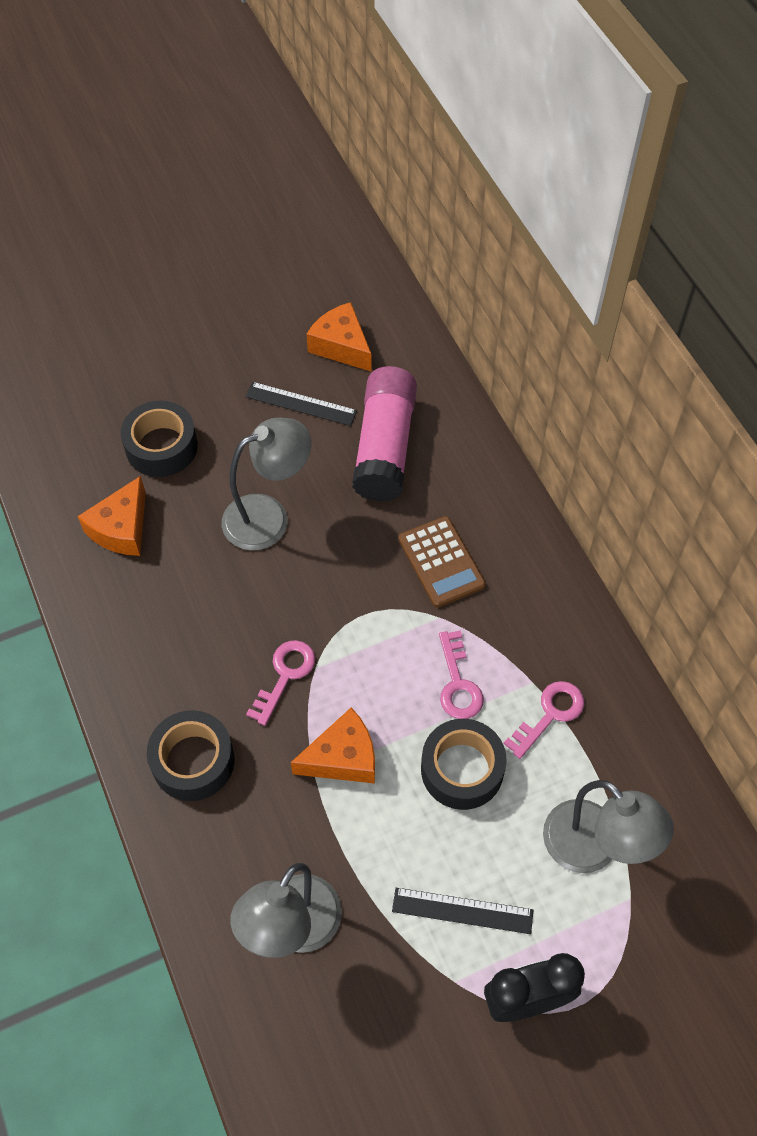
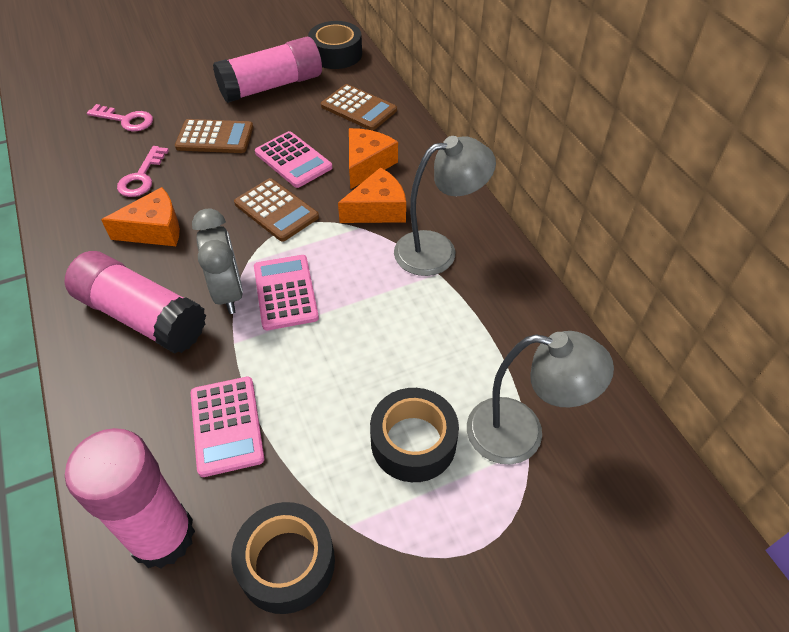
black clock: [484,953,585,1022] = 1 -> none = 0
black ruler: [245,382,357,426] [392,888,534,934] = 2 -> none = 0
brown calculator: [398,516,486,608] = 1 -> [175,119,253,153] [234,178,319,242] [321,84,397,131] = 3
grey clock: none = 0 -> [192,208,243,314] = 1
grey lamp: [222,418,312,550] [230,863,342,958] [543,780,674,873] = 3 -> [394,136,496,276] [467,331,614,465] = 2
pink calculator: none = 0 -> [191,377,264,477] [254,255,319,330] [255,131,332,188] = 3
pink glue stick: [352,366,417,502] = 1 -> [64,251,206,354] [65,428,195,568] [213,37,322,103] = 3
pink key: [246,640,315,726] [439,630,484,719] [503,681,584,759] = 3 -> [87,104,153,131] [117,146,169,197] = 2

